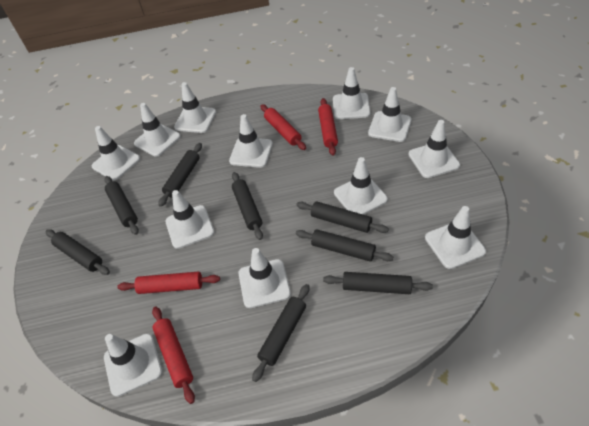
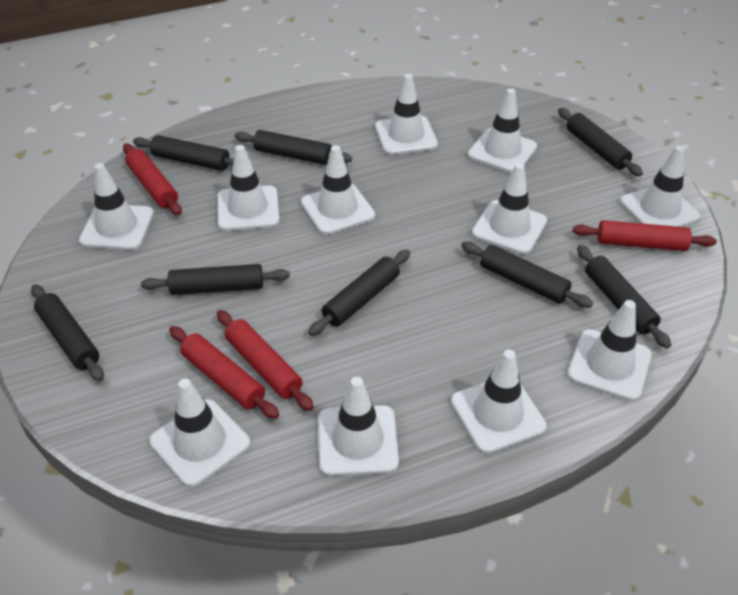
white traffic cone: [92,126,140,180] [104,334,163,397] [134,103,181,157] [165,190,215,249] [174,82,216,133] [229,114,273,168] [239,248,291,308] [333,67,370,119] [334,157,388,215] [368,87,411,142] [408,120,460,178] [425,206,486,269] = 12 -> [79,163,154,250] [149,378,250,487] [217,145,280,231] [301,145,375,235] [318,377,399,476] [375,74,438,155] [451,350,547,454] [468,89,537,173] [472,163,547,254] [567,300,652,401] [620,146,701,227] = 11

